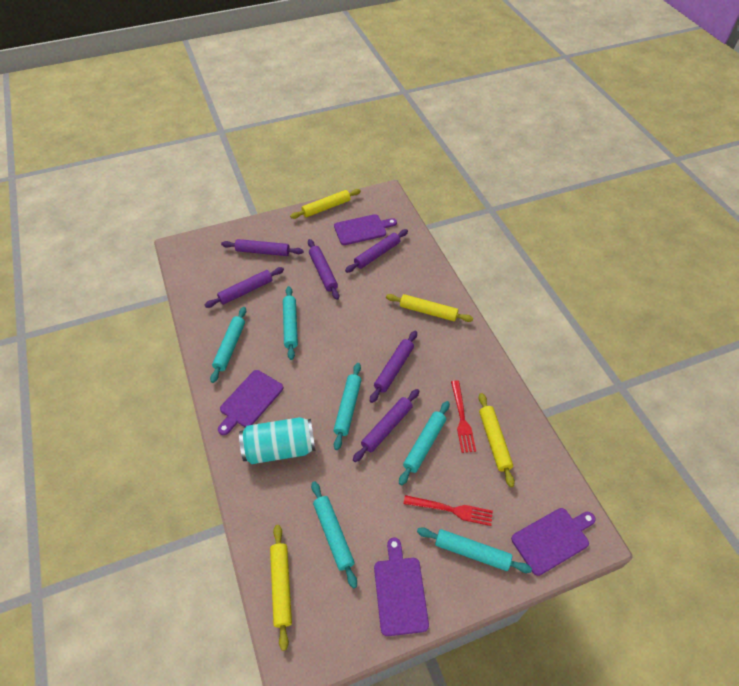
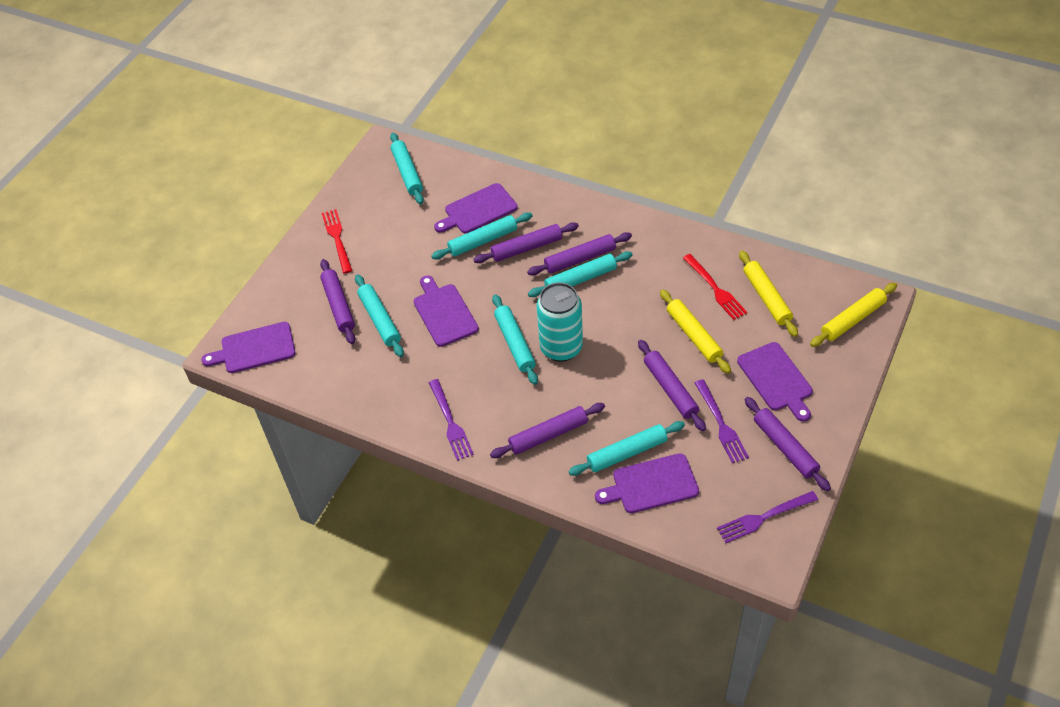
purple cutting board: [218,370,283,435] [334,214,397,245] [374,537,429,636] [511,508,596,576] = 4 -> [201,322,296,373] [413,276,479,347] [434,183,518,233] [595,453,699,513] [737,342,813,422] = 5
purple fork: none = 0 -> [429,379,474,461] [695,380,749,463] [717,491,818,543] = 3
yellow rolling pin: [270,525,292,651] [290,189,361,219] [386,294,473,322] [479,393,515,487] = 4 -> [660,290,731,374] [739,251,798,337] [810,283,897,347] = 3

